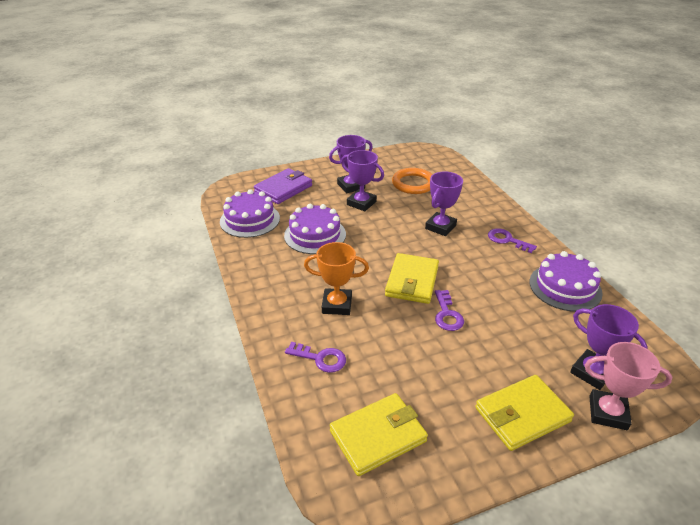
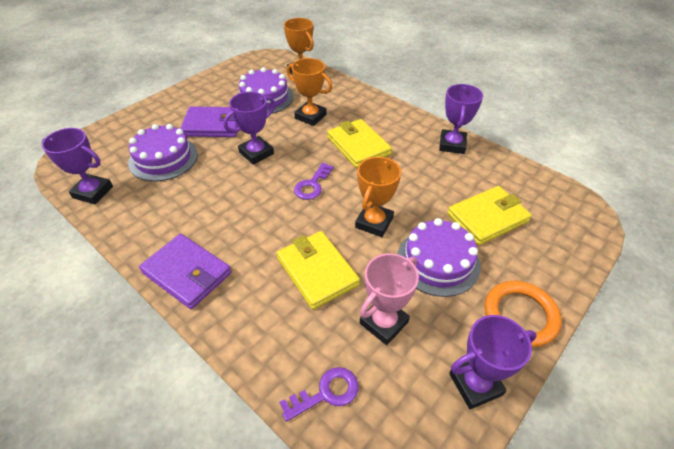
orange trophy: [304,242,369,315] = 1 -> [284,18,314,74] [287,58,332,126] [355,157,401,237] = 3
purple key: [285,342,346,373] [435,290,464,331] [488,228,537,253] = 3 -> [279,367,359,422] [294,163,334,200] = 2
purple wallet: [254,168,312,204] = 1 -> [139,234,231,309] [180,107,238,137] = 2

